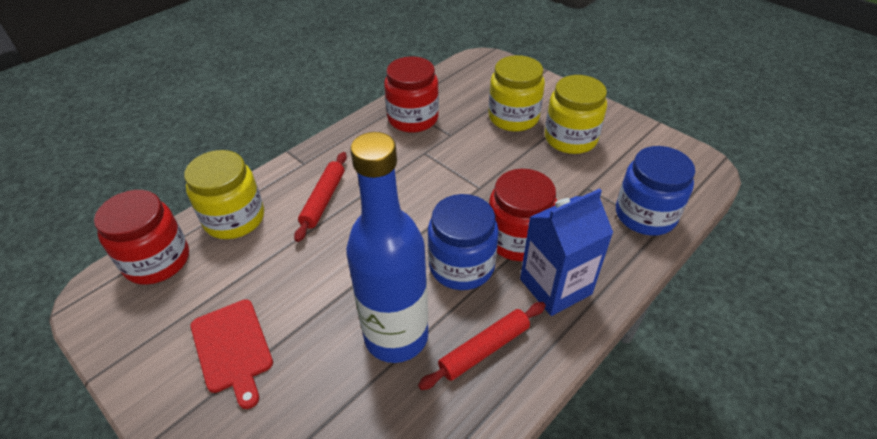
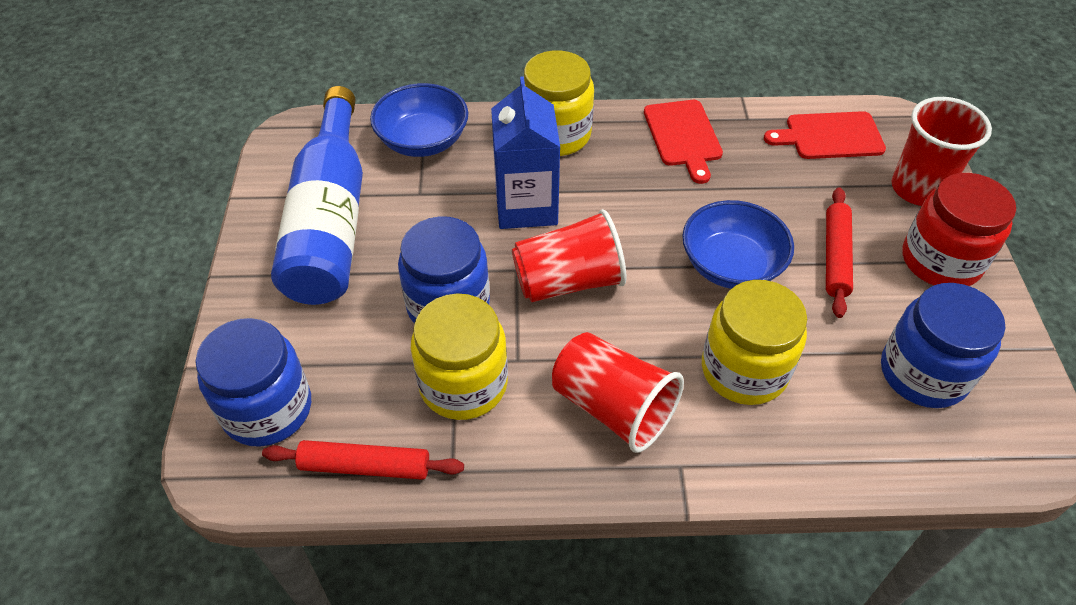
blue bowl: none = 0 -> [370,83,469,157] [682,200,794,289] = 2
blue jar: [428,194,499,290] [616,146,695,236] = 2 -> [195,318,311,447] [398,216,490,324] [881,283,1005,408] = 3
red cup: none = 0 -> [512,209,626,302] [552,332,684,453] [892,97,992,206] = 3
red cutting board: [191,299,273,409] = 1 -> [644,100,723,184] [764,111,886,159] = 2
red jar: [94,190,189,285] [384,56,439,133] [489,169,557,261] = 3 -> [902,173,1016,286] = 1

